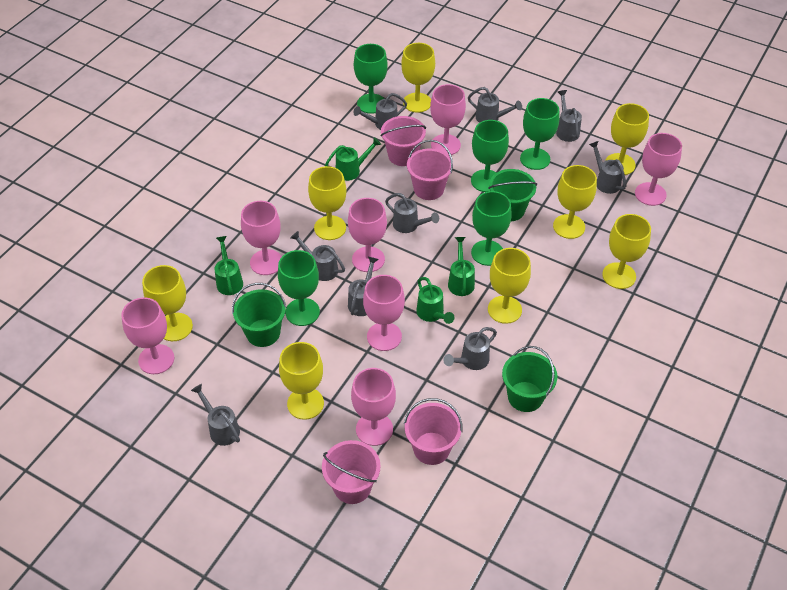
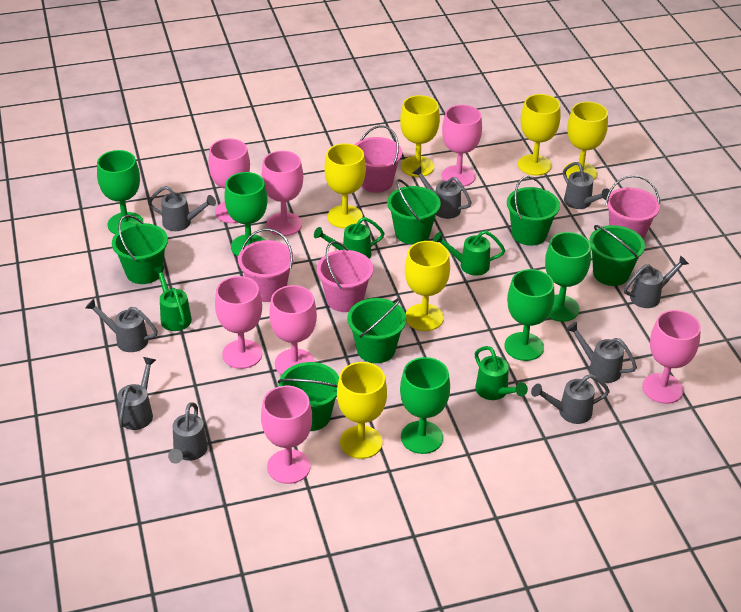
green bucket: [232,283,286,347] [488,169,537,221] [502,346,557,412] = 3 -> [112,215,168,284] [278,362,339,431] [347,298,406,363] [387,179,441,245] [507,176,560,246] [589,225,645,286] = 6
yellow goblet: [142,265,193,341] [279,342,324,420] [308,166,347,240] [401,43,435,113] [488,248,531,324] [553,165,597,239] [602,214,651,289] [605,103,649,175] = 8 -> [324,143,366,228] [337,362,387,459] [400,95,440,177] [405,241,450,331] [518,94,561,175] [564,102,608,180] = 6

